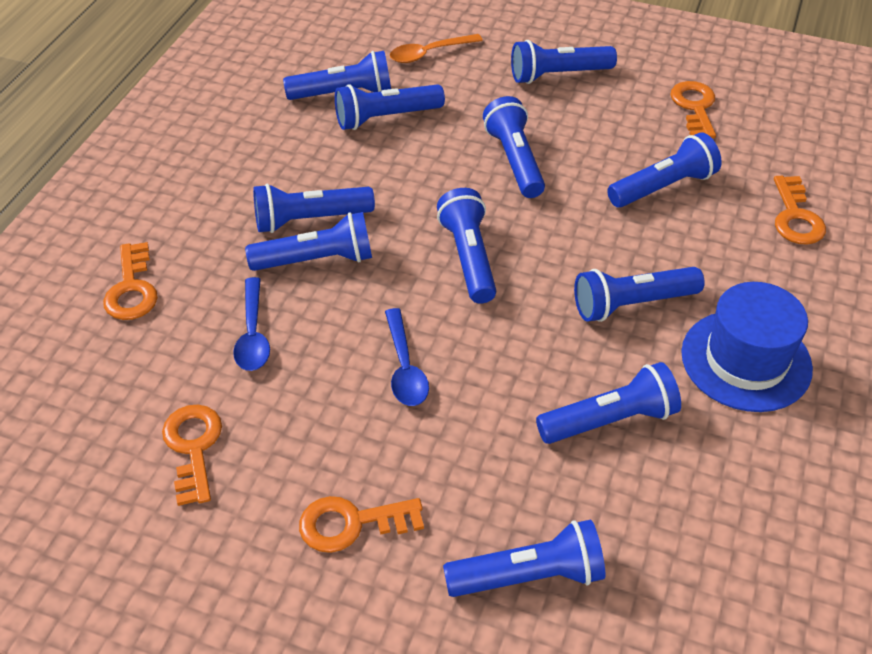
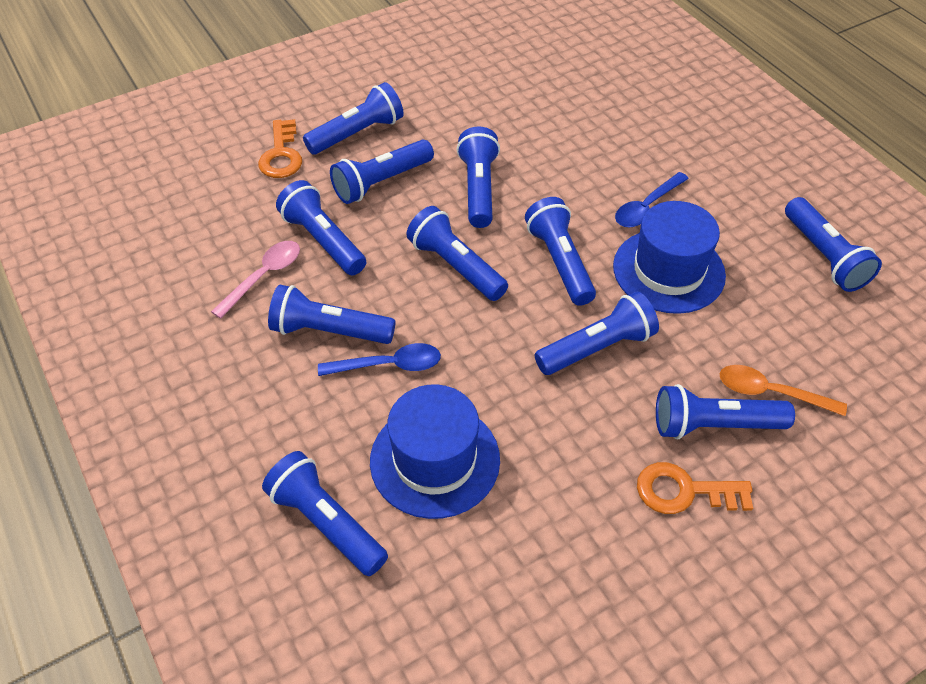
blue hat: [681,282,813,412] = 1 -> [370,384,500,519] [613,201,726,314] = 2
orange key: [103,242,158,320] [162,405,222,506] [299,496,424,553] [670,81,716,138] [774,176,826,245] = 5 -> [258,119,302,178] [637,462,753,514] = 2
pink spoon: none = 0 -> [211,241,300,319] = 1

